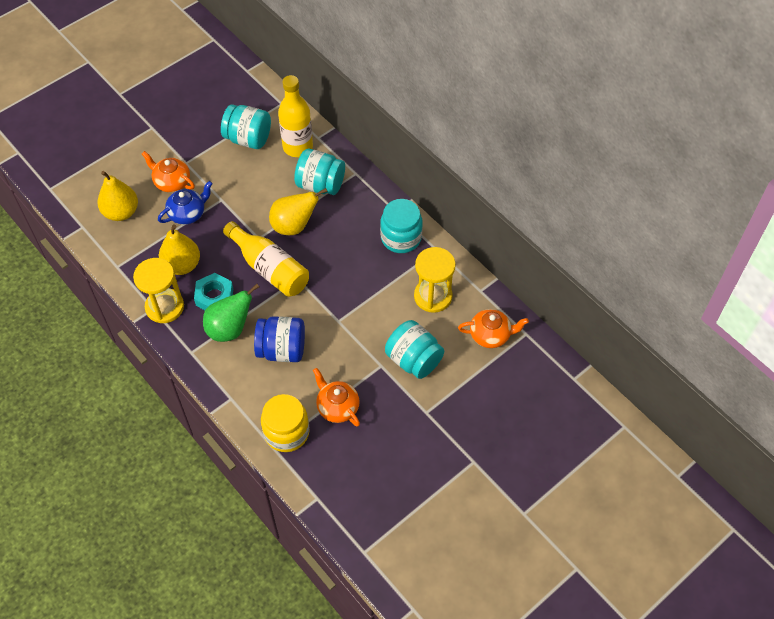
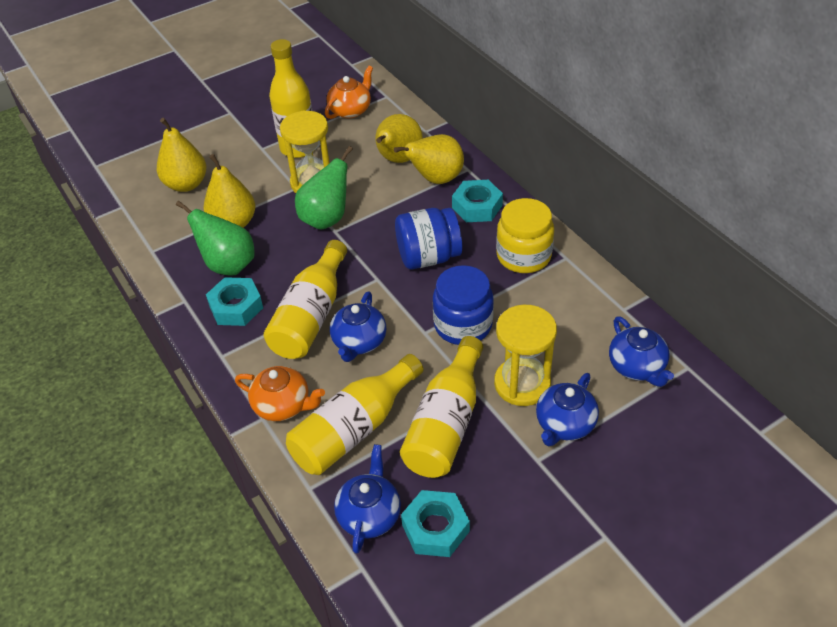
blue jar: [254,316,305,362] = 1 -> [395,208,462,269] [433,265,494,345] = 2
blue teapot: [158,181,213,225] = 1 -> [330,291,386,362] [334,444,401,554] [536,373,599,446] [609,316,674,387] = 4
green pear: [203,284,259,342] = 1 -> [176,201,255,276] [295,146,353,230] = 2
orange teapot: [142,151,195,193] [313,368,360,427] [458,309,529,348] = 3 -> [235,366,325,421] [325,66,373,119] = 2
turquoise jar: [221,104,271,149] [294,149,345,195] [380,199,423,253] [385,320,444,379] = 4 -> none = 0
turquoise nut: [194,273,233,310] = 1 -> [206,277,263,326] [401,490,470,557] [452,180,503,222] = 3
yellow bottle: [223,221,309,297] [278,75,313,157] = 2 -> [264,240,347,359] [269,39,312,158] [286,354,424,475] [400,336,483,478] = 4
yellow pear: [98,171,138,221] [159,224,200,275] [269,188,328,235] = 3 -> [157,118,207,192] [203,154,255,228] [375,114,423,163] [394,134,464,184] = 4

